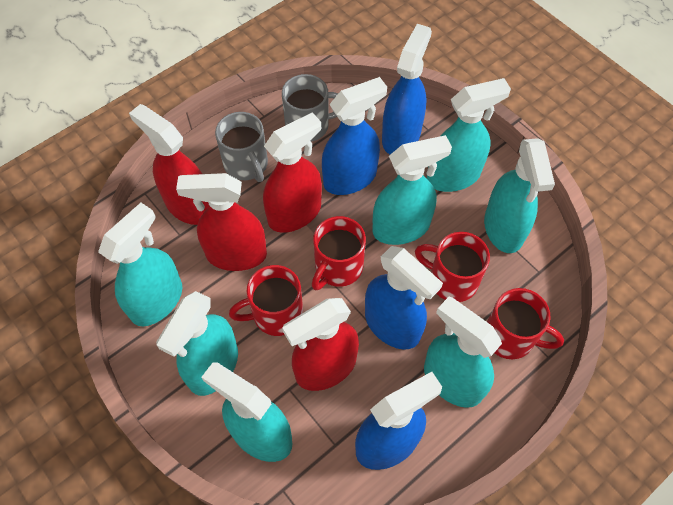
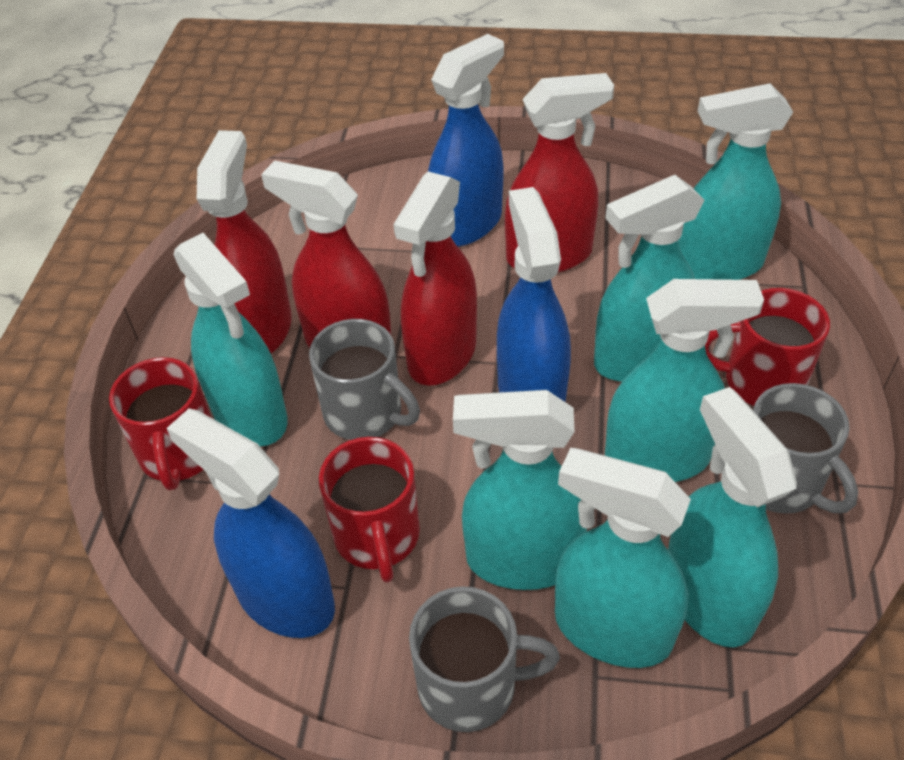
blue spray bottle: [322,77,387,195] [355,372,442,470] [365,246,443,350] [382,24,432,154] = 4 -> [167,408,335,638] [428,34,504,247] [497,187,571,402] = 3
grey mug: [215,112,268,182] [282,74,338,142] = 2 -> [309,319,420,440] [409,586,560,732] [753,383,858,514] = 3
red mug: [229,265,303,336] [312,216,366,291] [415,232,490,302] [487,288,564,359] = 4 -> [109,357,212,490] [319,437,420,583] [705,288,830,406] = 3

